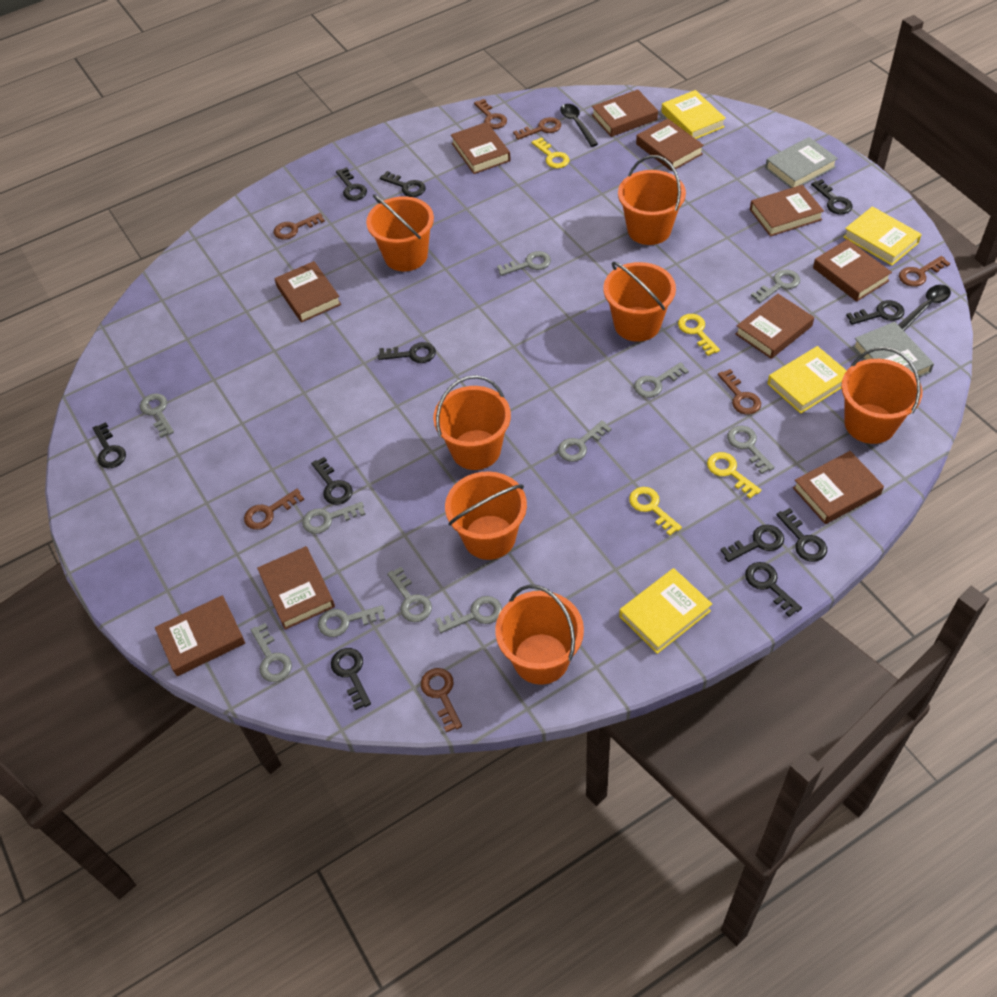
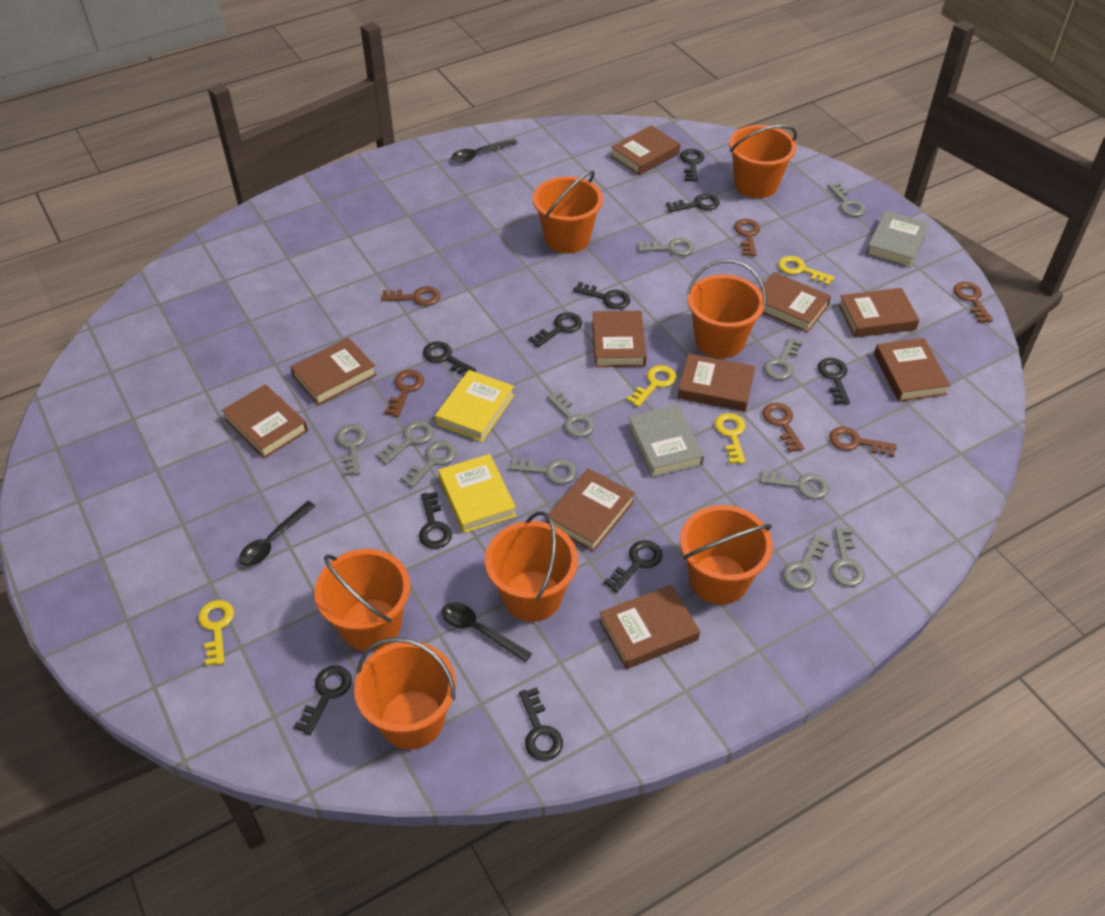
black key: [93,422,126,468] [311,457,353,505] [331,648,371,710] [336,167,367,201] [378,342,436,363] [380,171,426,197] [721,525,784,562] [745,562,802,617] [776,508,827,562] [811,179,853,215] [846,300,904,325] = 11 -> [294,665,352,735] [419,492,452,549] [423,341,476,377] [519,687,563,761] [529,312,582,348] [573,282,630,309] [604,540,663,593] [666,193,720,212] [680,149,704,182] [818,358,850,404] = 10
black spoon: [560,104,598,147] [899,285,951,331] = 2 -> [239,501,315,566] [442,602,532,663] [451,139,518,162] = 3
brown key: [244,489,304,530] [274,213,325,240] [421,668,462,732] [474,99,507,129] [513,117,561,140] [718,369,761,415] [899,256,950,287] = 7 -> [381,286,440,306] [384,370,424,417] [734,219,760,256] [762,402,804,452] [829,426,897,457] [953,282,993,323] = 6
yellow book: [619,568,712,654] [661,90,726,139] [767,346,847,414] [843,206,922,266] = 4 -> [435,370,514,442] [438,454,516,533] = 2

